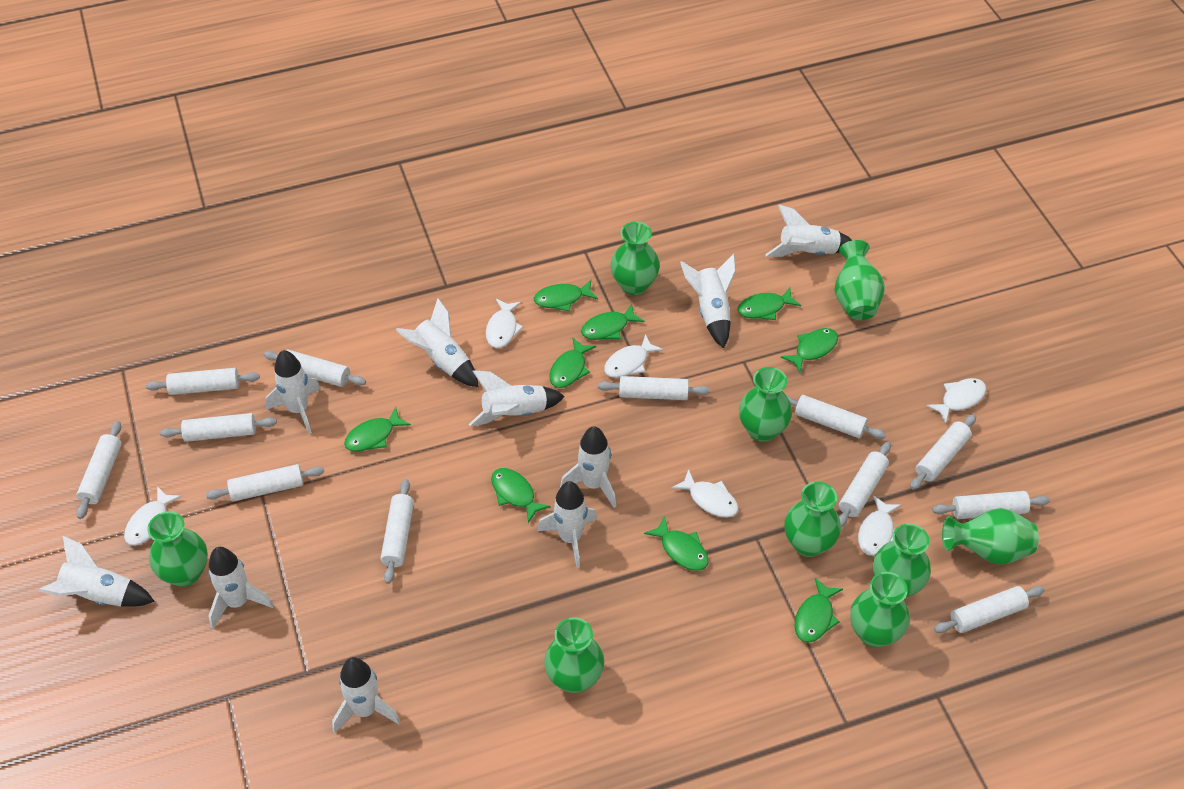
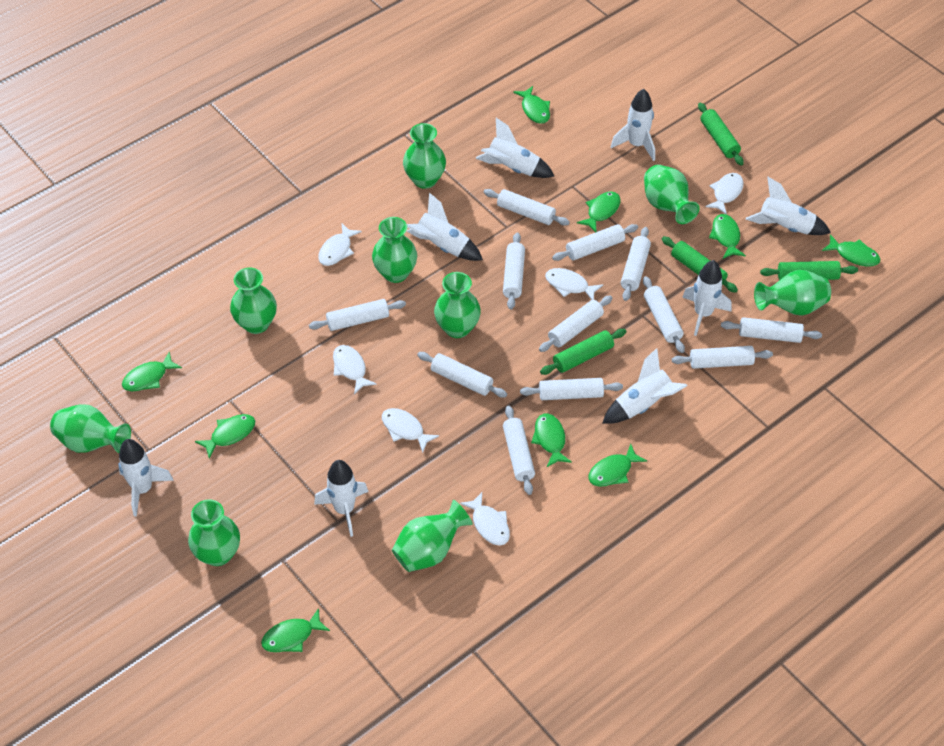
green rolling pin: none = 0 -> [540,329,626,375] [662,236,738,293] [698,103,744,166] [760,261,858,280] = 4
white rocket: [39,536,155,607] [208,547,274,628] [265,350,321,434] [332,657,400,733] [396,298,479,387] [469,370,565,426] [537,481,597,568] [560,426,616,508] [680,254,736,348] [765,205,852,257] = 10 -> [118,439,174,517] [314,460,369,537] [406,193,483,261] [476,118,554,178] [603,348,687,424] [611,89,655,161] [682,260,732,336] [746,177,831,235] = 8

